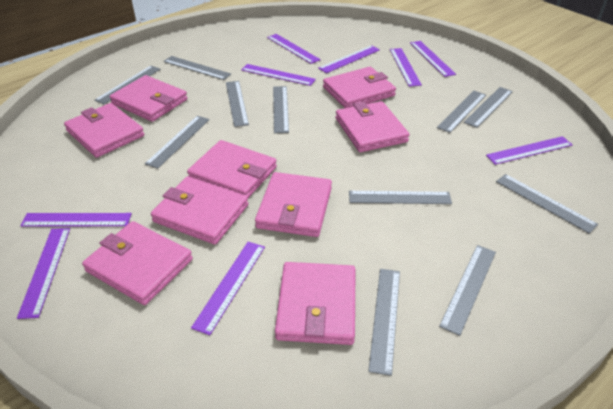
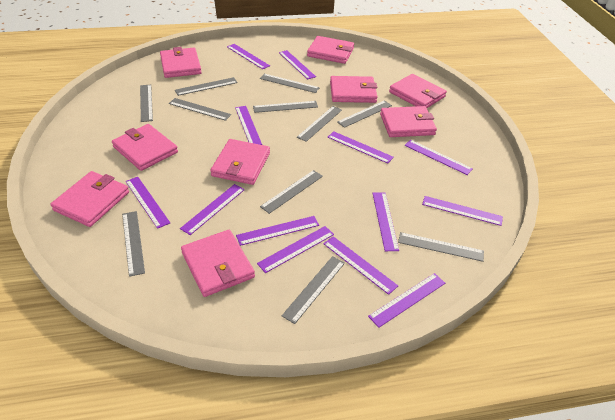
purple ruler: [17,228,70,319] [20,213,132,227] [191,242,265,335] [241,64,316,86] [267,34,321,64] [318,45,380,73] [390,48,422,86] [410,41,456,77] [486,136,572,165] = 9 -> [126,177,170,229] [180,184,245,235] [227,44,270,69] [235,106,262,145] [236,216,319,246] [257,226,334,273] [279,50,316,79] [323,236,398,295] [328,131,394,163] [368,273,445,328] [373,192,399,251] [404,140,473,175] [422,196,503,226] = 13

